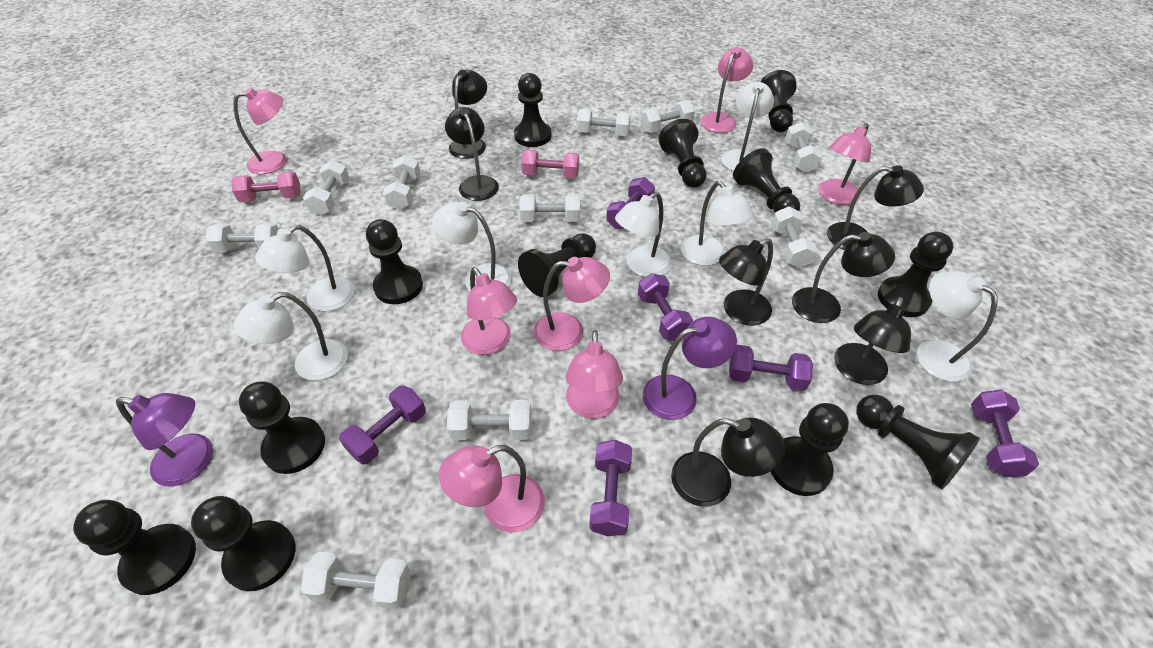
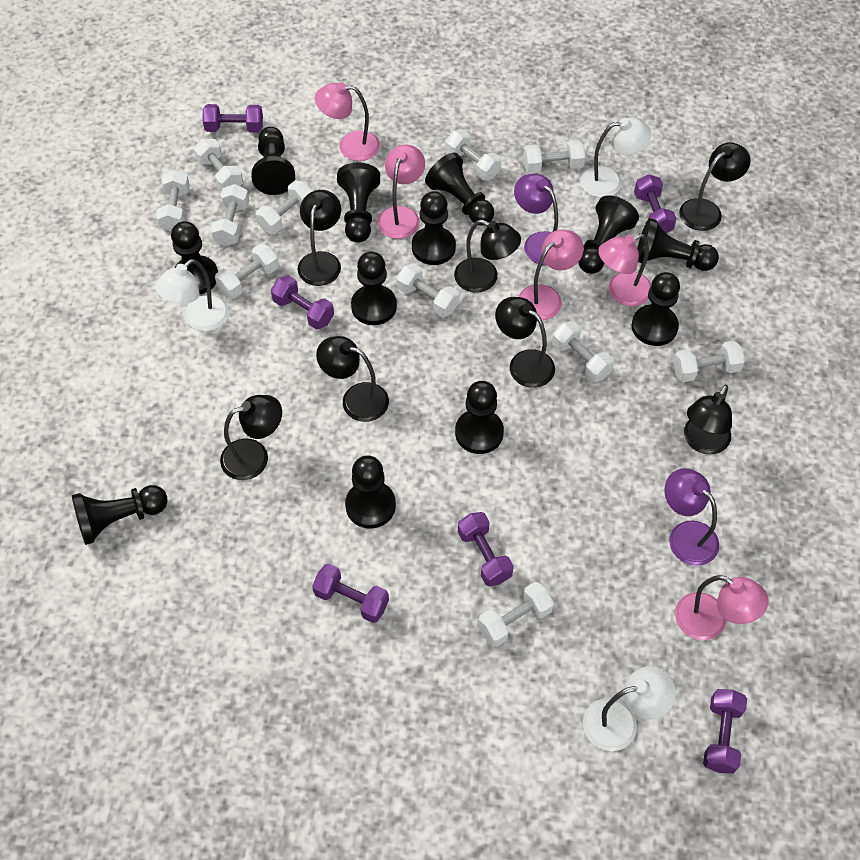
pink dumbbell: [232,171,301,203] [521,150,579,179] = 2 -> none = 0
pink lamp: [233,88,287,174] [438,445,545,532] [461,267,517,355] [534,257,610,351] [565,330,623,419] [701,47,753,133] [819,123,871,205] = 7 -> [315,82,380,161] [377,144,425,239] [518,229,584,320] [598,234,651,306] [675,575,769,640] = 5
white dumbbell: [206,223,279,253] [301,552,411,610] [303,160,350,215] [383,155,420,210] [447,400,531,440] [519,194,580,222] [577,109,631,136] [640,100,695,133] [771,206,818,268] [785,122,822,173] = 10 -> [156,170,190,232] [194,139,243,192] [210,184,249,246] [215,244,279,299] [255,181,313,234] [396,263,460,317] [445,130,502,180] [478,582,554,646] [523,140,585,174] [552,321,614,382] [673,341,745,382] = 11
white lamp: [234,292,348,381] [255,225,355,311] [432,202,511,291] [615,192,672,277] [681,181,753,266] [722,82,774,171] [917,271,998,382] = 7 -> [155,259,229,331] [580,118,651,198] [583,666,676,751] = 3

